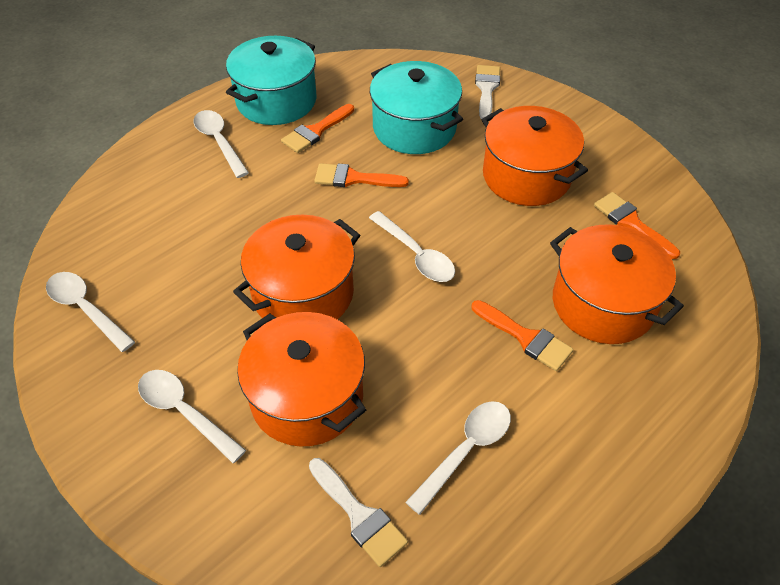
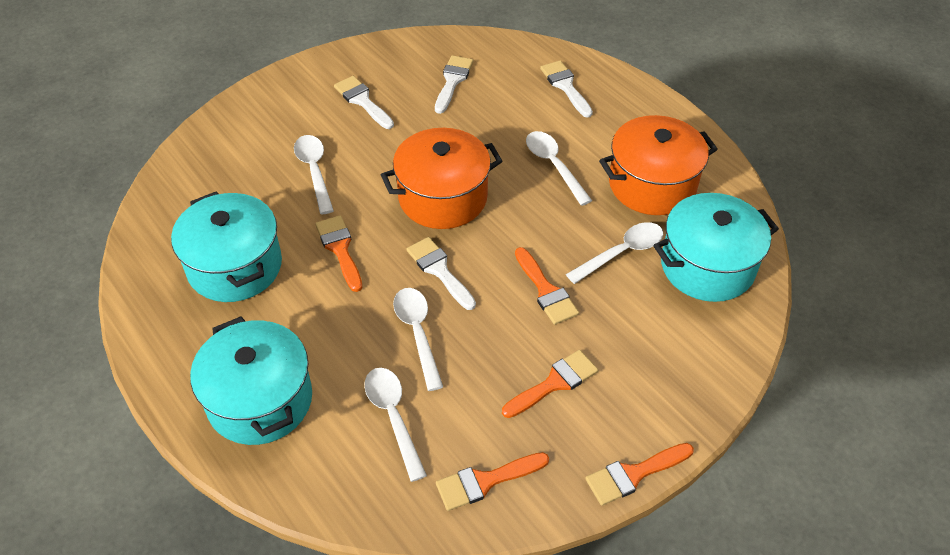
orange brush: [281,104,354,153] [314,163,409,187] [472,300,573,371] [594,192,680,259] = 4 -> [315,215,362,292] [436,452,549,511] [502,350,598,418] [515,247,579,325] [585,443,694,506] = 5
orange pot: [233,215,360,320] [237,312,366,447] [482,106,588,206] [550,224,684,344] = 4 -> [381,128,503,229] [599,115,718,215] = 2
turquoise pot: [226,36,317,125] [370,61,463,154] = 2 -> [171,192,282,302] [190,316,312,445] [653,193,779,302] = 3
white brush: [309,458,408,567] [475,65,500,119] = 2 -> [334,76,394,129] [407,237,476,310] [435,55,473,114] [540,60,593,118] = 4

